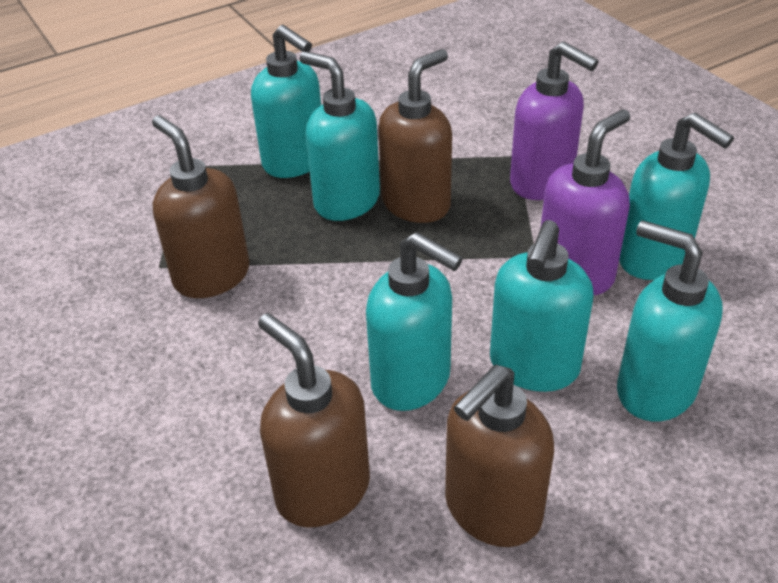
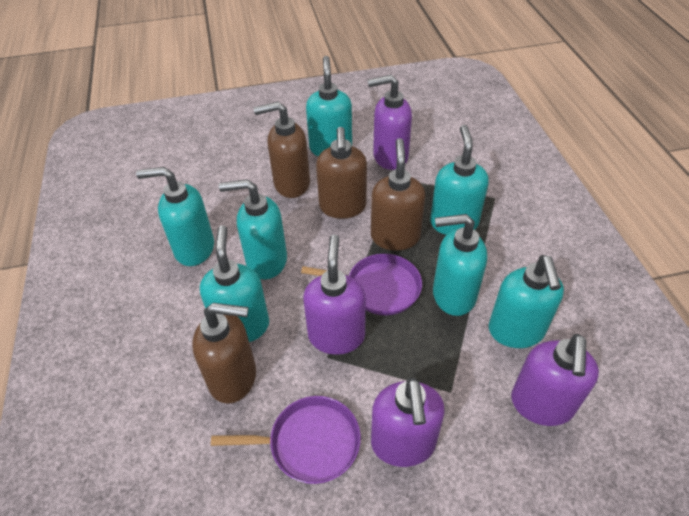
purple pan: none = 0 -> [211,396,361,484] [301,254,422,315] = 2
purple soap dispenser: [510,42,599,200] [540,109,631,295] = 2 -> [303,235,366,355] [367,75,412,170] [371,377,445,467] [511,334,599,426] = 4
turquoise soap dispenser: [251,25,321,178] [300,51,380,221] [366,232,463,411] [490,220,594,392] [617,220,723,421] [619,112,734,280] = 6 -> [136,167,214,266] [200,225,269,342] [219,179,287,280] [306,56,352,157] [430,125,489,235] [433,214,487,316] [489,255,564,348] = 7

